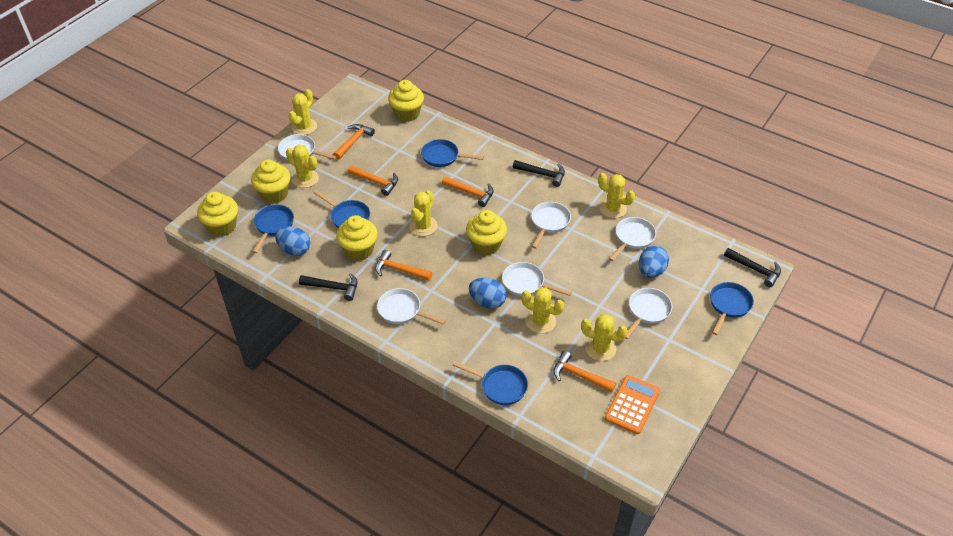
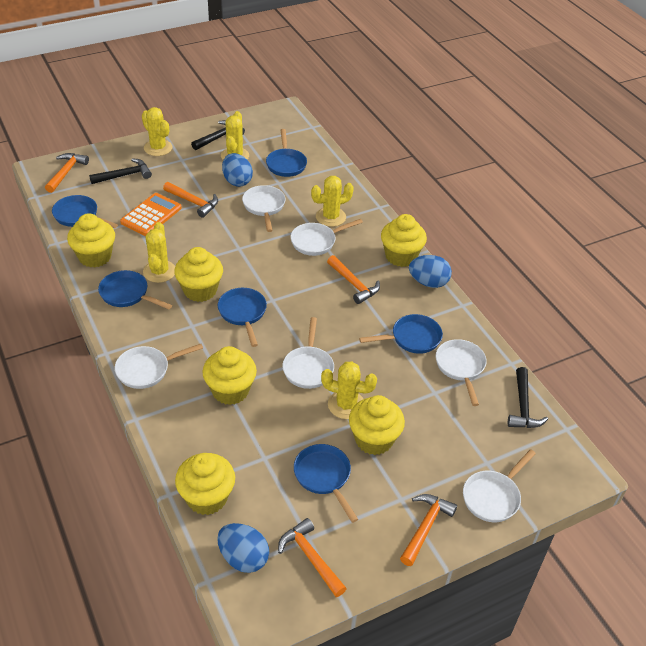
blue pan: [252,205,294,253] [313,190,370,228] [421,139,484,167] [453,361,528,405] [710,282,754,335] = 5 -> [52,195,118,228] [98,270,172,309] [218,288,267,347] [266,129,307,177] [294,444,358,523] [359,314,443,354] = 6
yellow cactus: [286,144,319,188] [288,89,317,135] [410,191,438,236] [522,287,564,334] [581,314,628,361] [598,173,635,218] = 6 -> [142,107,172,156] [143,222,175,283] [221,111,249,160] [311,176,354,227] [321,361,377,419] = 5
yellow cupcake: [197,192,238,237] [251,160,291,204] [336,215,378,261] [388,80,424,122] [466,210,507,255] = 5 -> [67,213,115,268] [174,247,223,302] [175,453,235,515] [202,346,257,405] [349,395,405,455] [381,214,427,267] = 6

